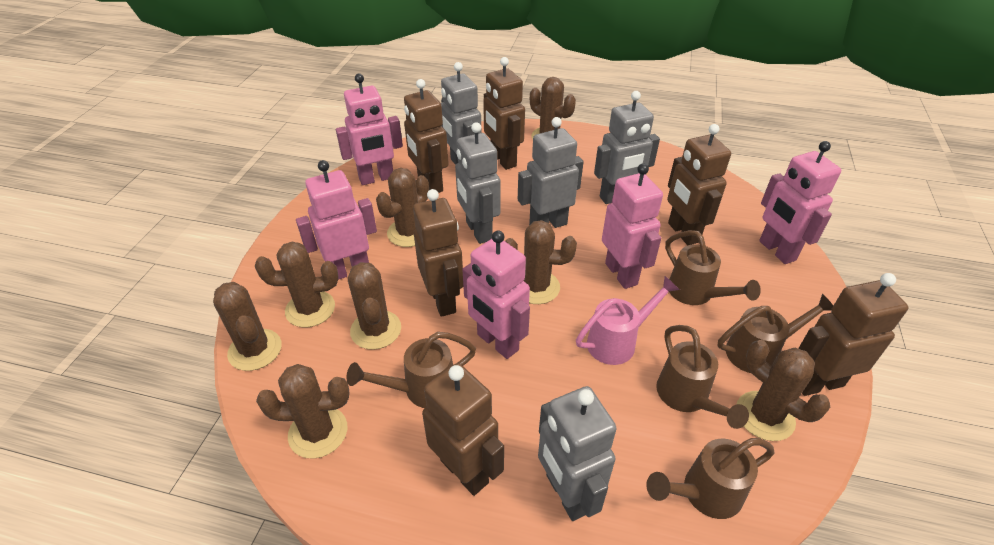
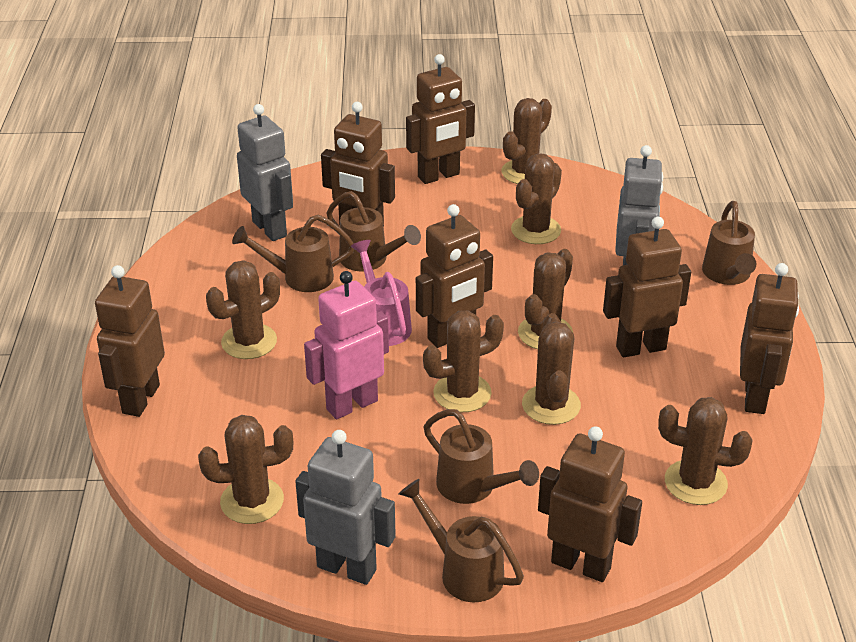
brown robot: [404,79,449,193] [413,189,463,317] [422,363,504,496] [483,57,525,170] [667,124,731,245] [798,273,908,396] = 6 -> [95,265,165,417] [321,102,395,227] [406,54,475,184] [416,204,493,348] [538,426,642,582] [603,217,691,357] [740,263,799,414] = 7
grey robot: [441,62,482,165] [455,122,501,244] [518,117,584,228] [538,386,617,521] [594,91,660,204] = 5 -> [237,104,293,241] [295,430,396,585] [615,145,663,265] = 3
pink robot: [296,160,377,280] [336,74,403,185] [462,231,530,359] [602,163,663,289] [759,141,841,264] = 5 -> [304,271,389,419] = 1

